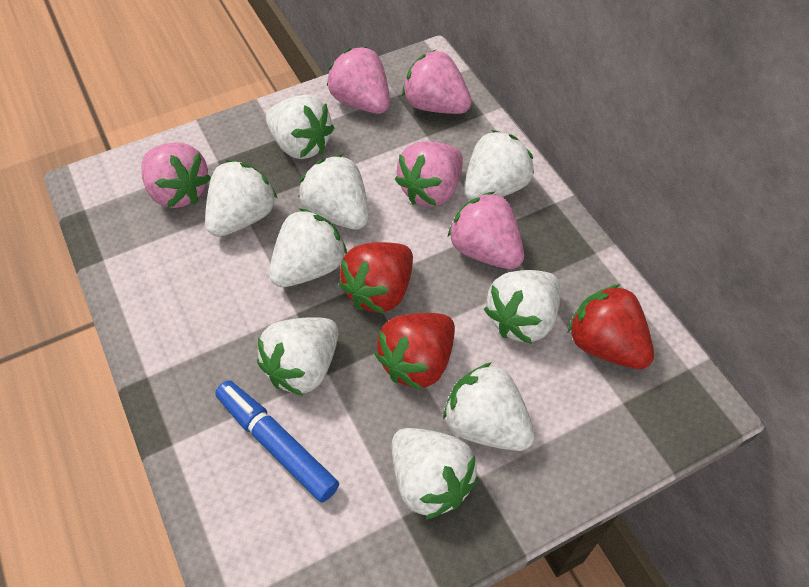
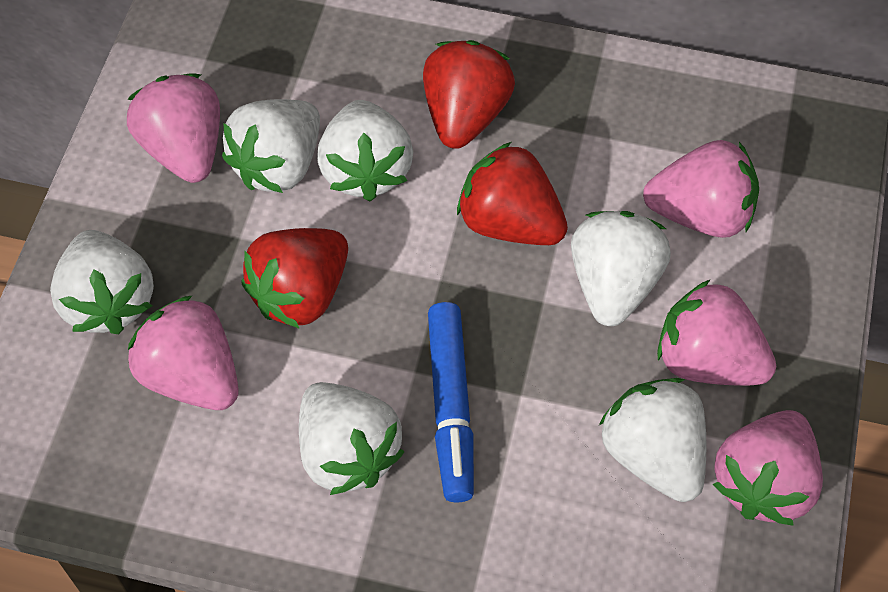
white strawberry: [205,160,278,237] [257,317,338,396] [266,95,334,159] [269,208,347,287] [299,154,369,230] [392,428,479,520] [443,362,535,451] [464,130,534,201] [484,270,560,344] = 9 -> [50,230,154,334] [222,99,320,193] [299,382,405,495] [317,100,413,201] [571,211,671,326] [599,378,707,502] = 6

